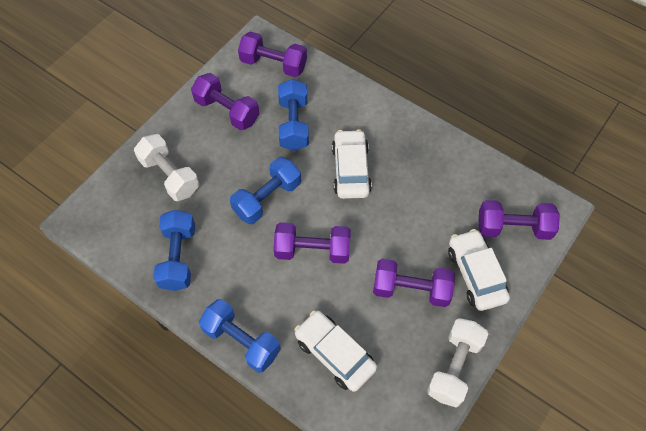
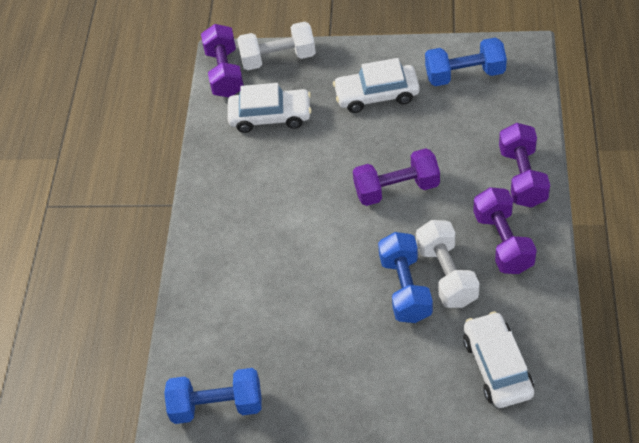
blue dumbbell: [153,210,195,291] [199,299,281,373] [230,157,301,224] [278,79,309,151] = 4 -> [164,368,262,424] [378,232,433,323] [425,38,507,86] = 3
purple dumbbell: [191,73,259,130] [238,31,307,77] [274,222,351,264] [373,259,455,307] [478,200,560,240] = 5 -> [201,24,244,97] [353,148,440,206] [473,187,537,274] [499,123,550,208] = 4

